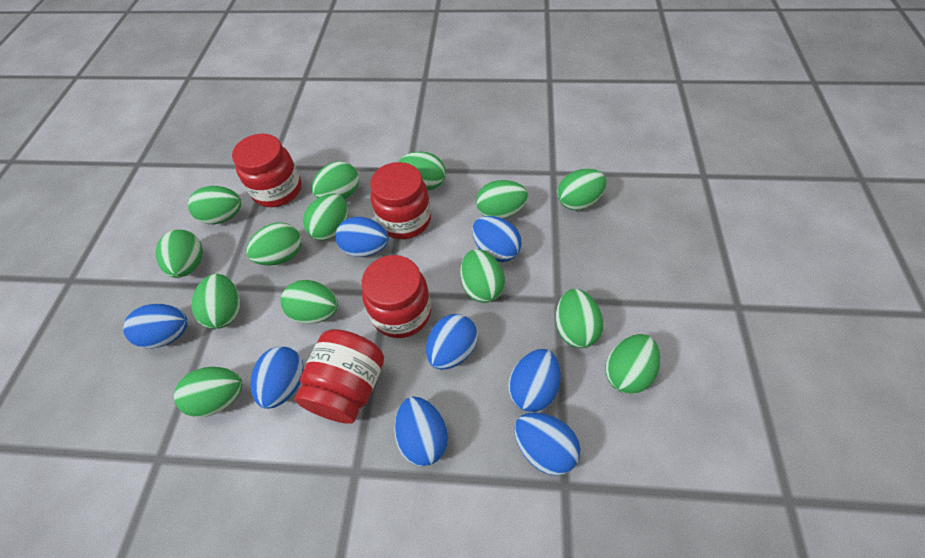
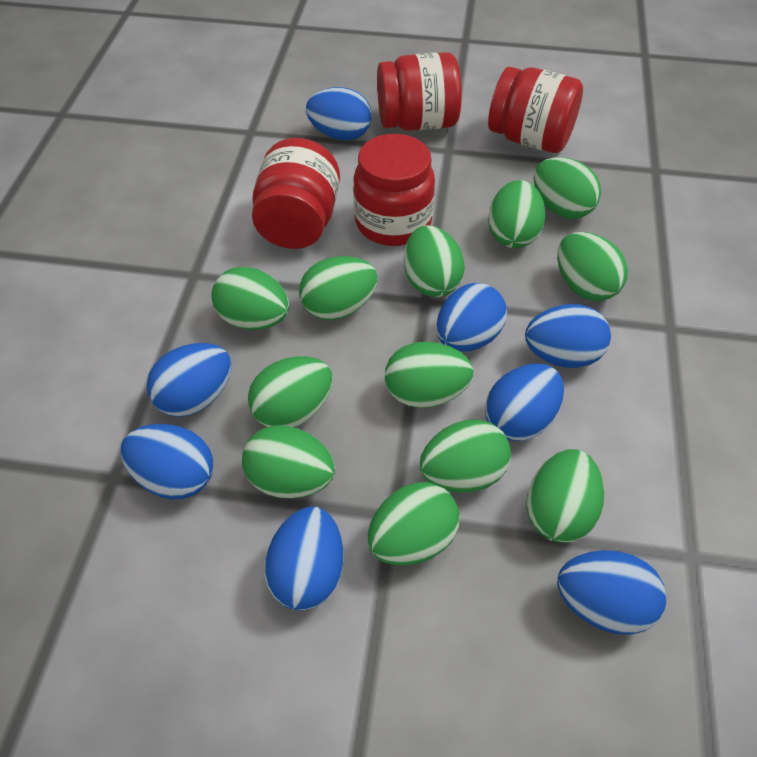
green egg: [156,230,203,278] [174,367,242,417] [188,186,241,224] [192,274,240,329] [246,222,301,265] [281,280,338,324] [303,193,348,241] [312,161,359,199] [399,151,446,190] [460,249,505,303] [476,180,528,219] [556,289,603,348] [557,169,607,210] [605,334,660,394] = 14 -> [211,267,289,330] [242,425,335,498] [248,356,332,427] [299,256,378,320] [367,482,460,565] [385,342,474,408] [404,225,465,297] [419,419,511,493] [488,180,546,248] [526,449,604,543] [534,157,601,219] [557,232,628,301] = 12

